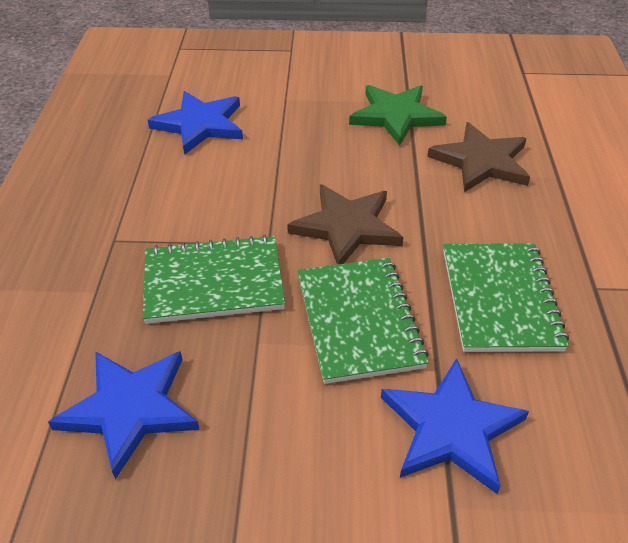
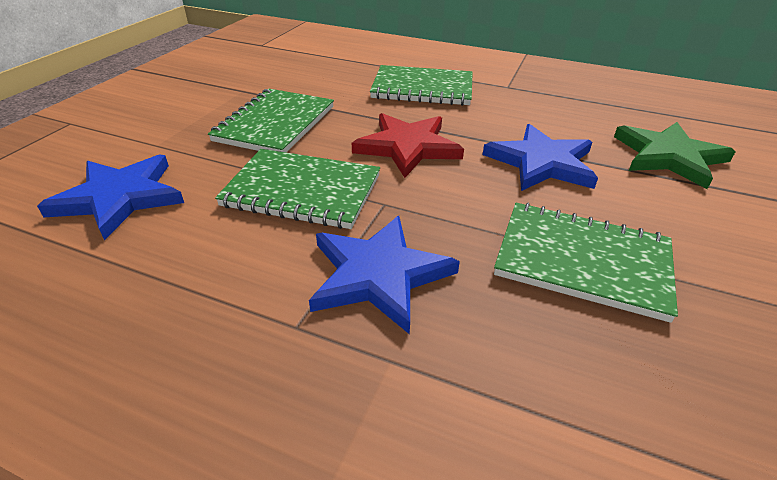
brown star: [287,184,404,265] [427,122,530,192] = 2 -> none = 0
green notebook: [143,235,285,324] [297,258,429,384] [443,243,569,352] = 3 -> [208,89,334,152] [215,149,380,229] [370,65,473,106] [494,202,678,323] = 4
red star: none = 0 -> [352,113,464,178] = 1

